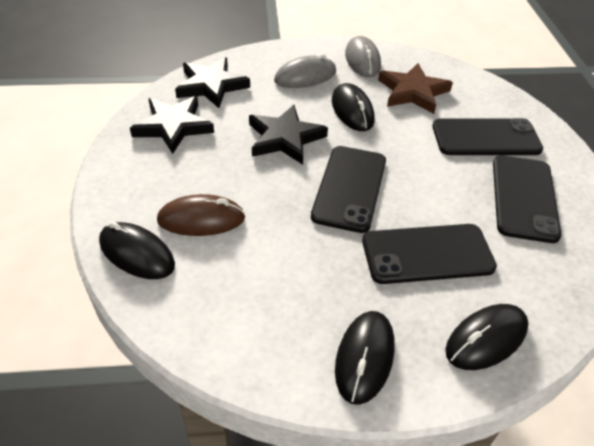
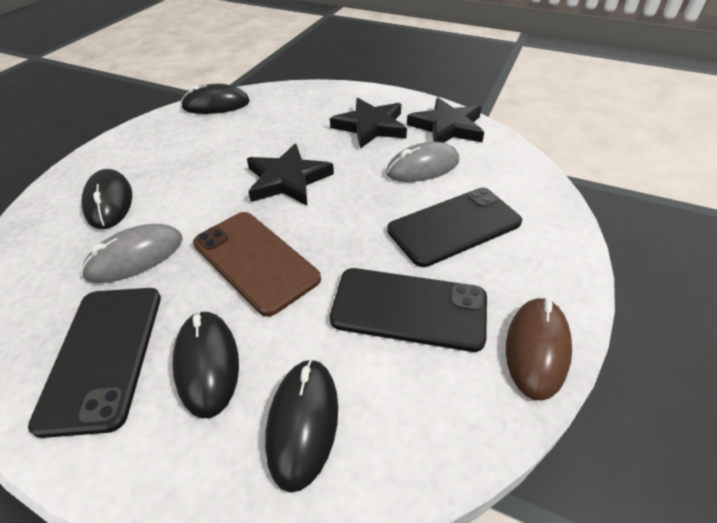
black phone: [311,146,386,233] [362,224,497,284] [432,118,543,155] [493,155,562,243] = 4 -> [28,288,161,438] [330,268,487,352] [387,188,522,267] = 3
brown phone: none = 0 -> [193,212,321,317] = 1
brown star: [378,63,453,114] = 1 -> none = 0

